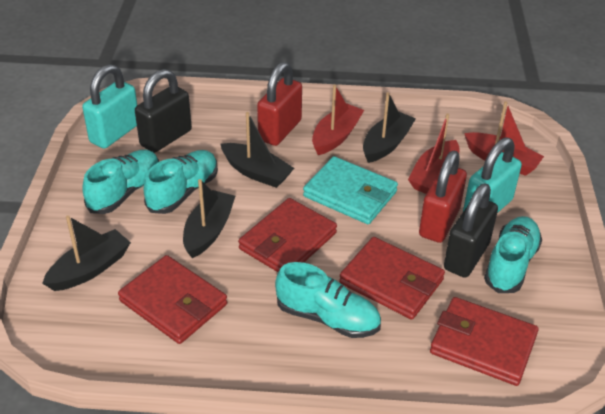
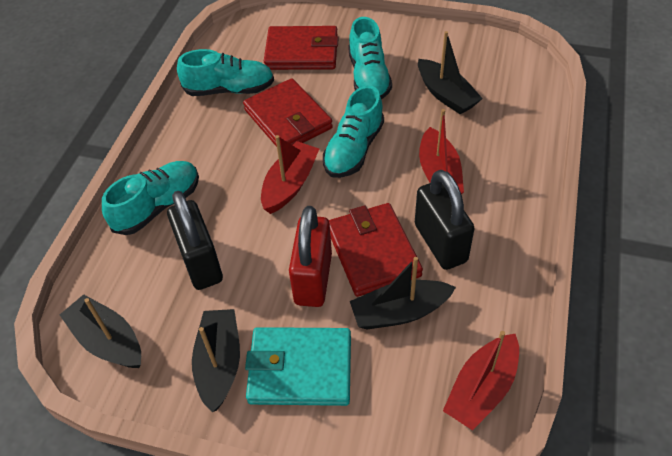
red padlock: [257,62,302,146] [419,151,467,243] = 2 -> [289,206,332,307] = 1
red wallet: [118,255,227,344] [238,198,337,272] [339,237,445,320] [430,297,539,386] = 4 -> [243,78,333,147] [264,26,339,70] [329,203,423,297] = 3
turquoise padlock: [82,64,137,149] [463,137,522,213] = 2 -> none = 0

